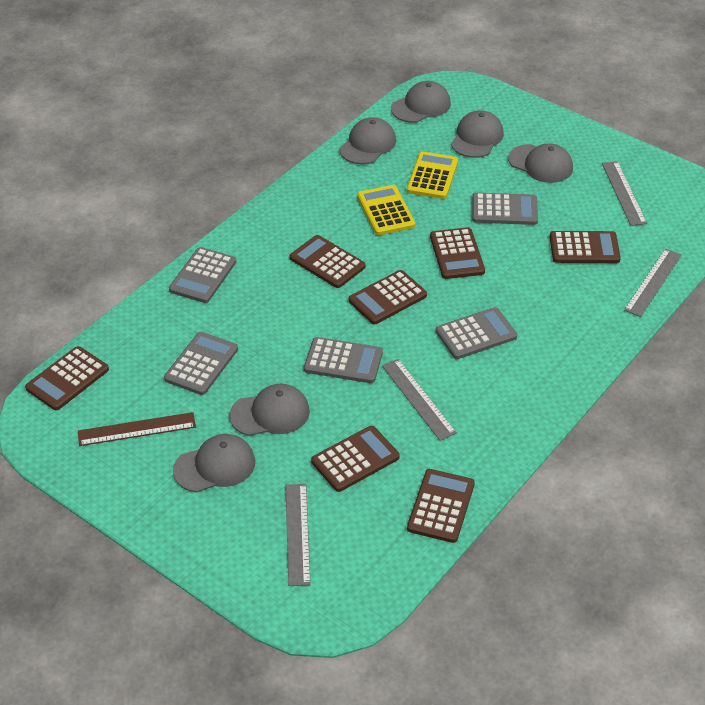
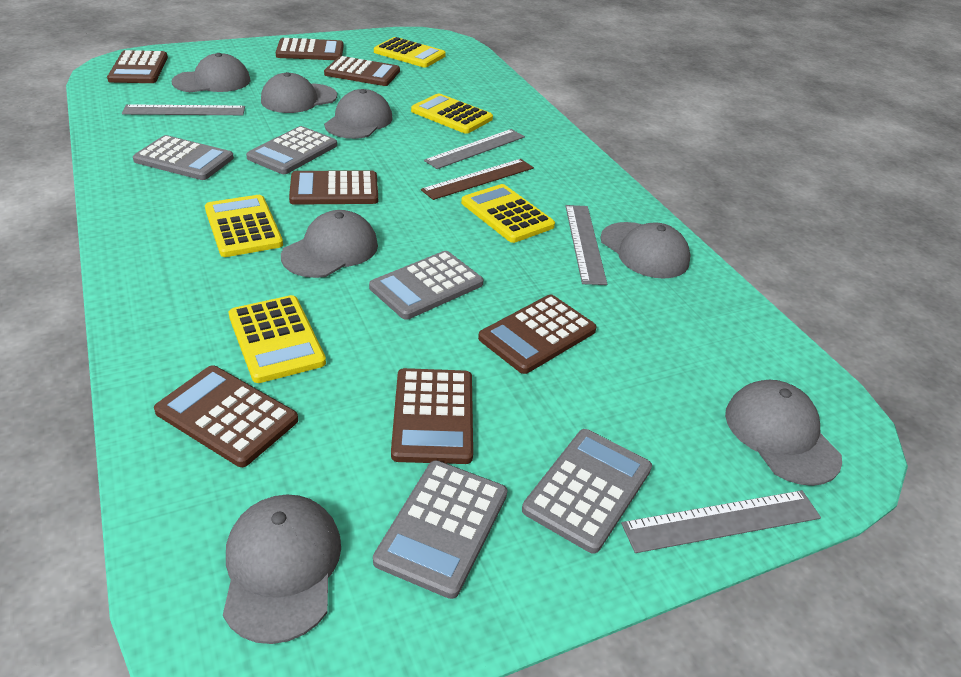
grey cap: [173,434,255,493] [229,384,310,436] [339,117,396,164] [391,81,451,123] [451,110,504,158] [508,144,573,183] = 6 -> [172,53,250,92] [223,494,341,644] [261,72,337,113] [281,210,378,278] [324,89,393,139] [600,222,691,279] [725,380,842,486] = 7
yellow calculator: [357,185,415,235] [407,151,458,199] = 2 -> [205,195,283,257] [228,295,326,383] [374,37,446,68] [411,93,493,134] [461,184,555,243] = 5

